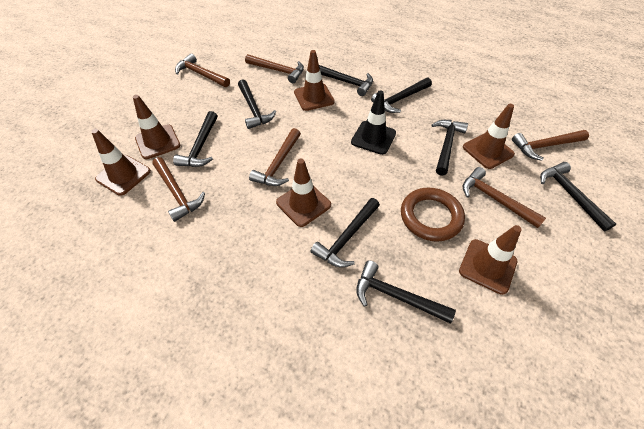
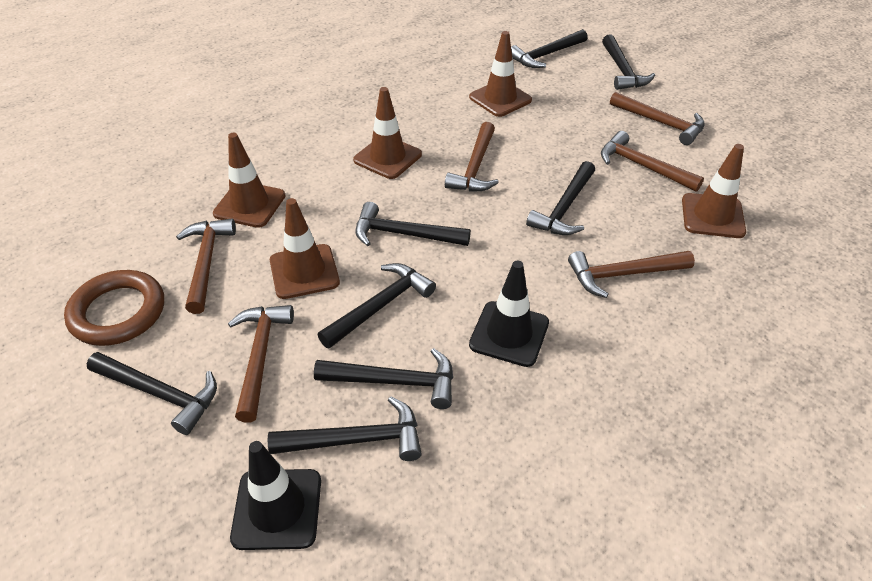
black traffic cone: [351,90,396,155] = 1 -> [230,441,321,550] [469,261,549,367] = 2
brown traffic cone: [91,129,151,196] [133,95,180,159] [276,159,331,227] [294,50,335,111] [459,225,522,295] [463,104,515,169] = 6 -> [213,133,286,228] [270,198,340,299] [353,87,422,179] [469,31,532,117] [682,144,746,238] = 5

